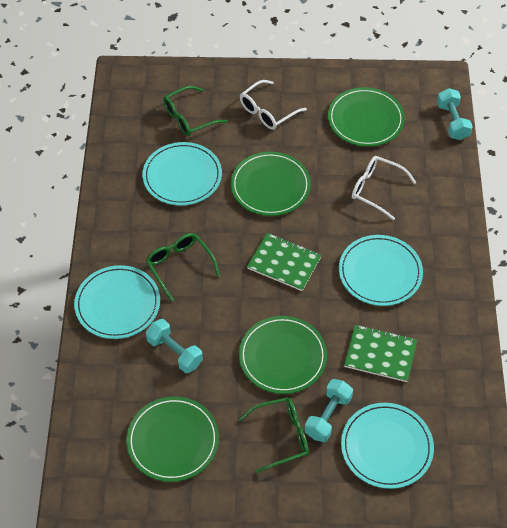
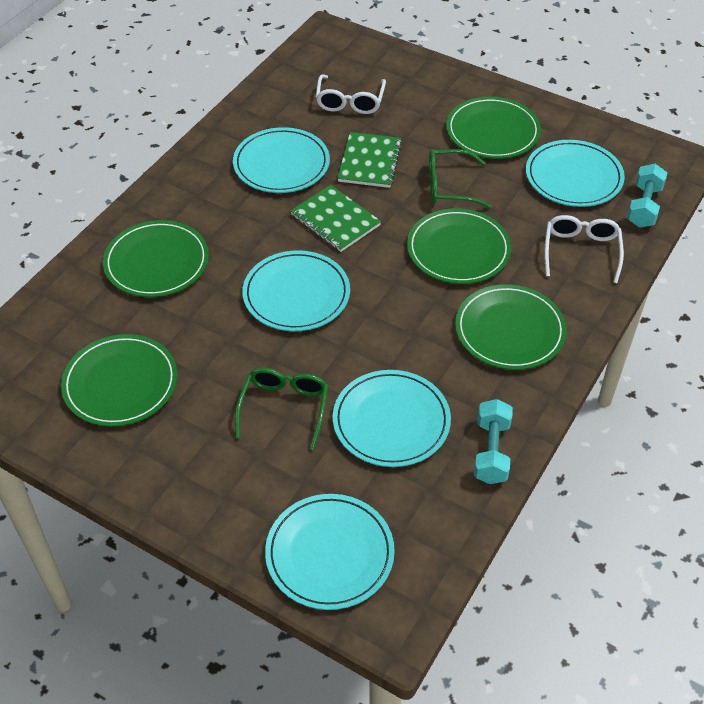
green glasses: [146,233,220,301] [163,86,228,136] [239,397,309,473] = 3 -> [235,368,328,450] [429,149,492,209] = 2
green plate: [127,396,219,482] [231,152,311,216] [239,316,327,394] [328,87,405,147] = 4 -> [61,334,177,427] [103,220,209,297] [407,208,511,284] [446,97,541,159] [455,284,567,370] = 5
turquoise dumbbell: [146,319,203,373] [305,379,353,442] [437,88,473,140] = 3 -> [474,399,513,484] [627,164,668,228] = 2
turquoise plate: [74,265,160,339] [142,142,222,206] [339,235,423,306] [341,403,434,489] = 4 -> [233,127,330,193] [242,250,350,331] [265,494,395,610] [333,370,451,467] [526,140,625,207] = 5

